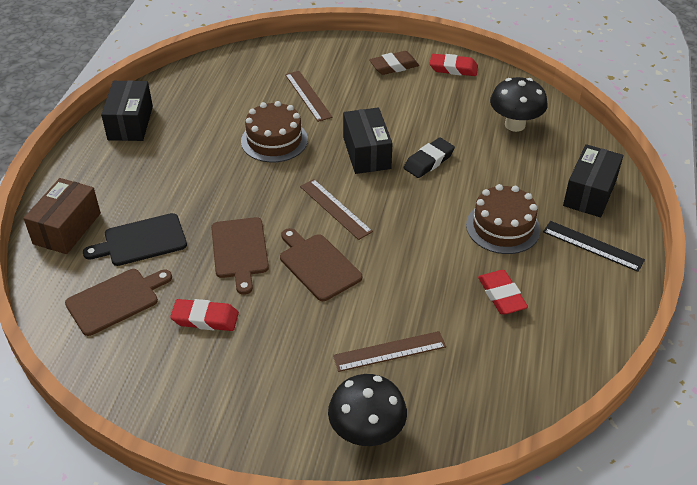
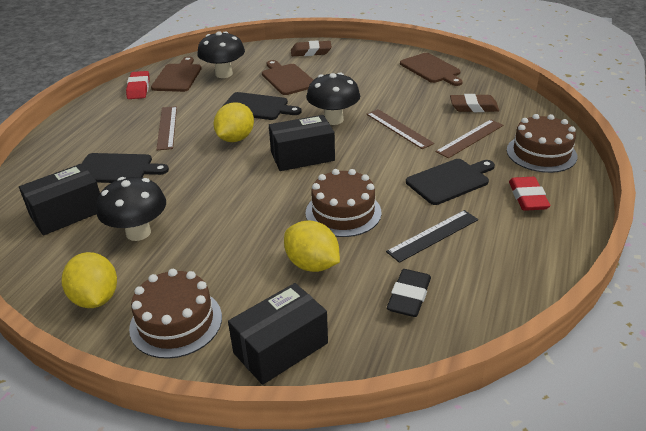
black cutting board: [83,213,187,266] = 1 -> [81,153,169,183] [222,92,302,120] [406,159,495,205] = 3
black mushroom: [328,374,407,446] [490,77,547,132] = 2 -> [97,177,166,241] [197,31,245,78] [306,73,360,125] = 3
brown box: [23,178,101,254] = 1 -> none = 0
brown cake: [241,101,308,162] [466,184,540,254] = 2 -> [129,269,222,359] [306,169,381,237] [507,114,577,173] = 3
brown eraser: [369,51,419,75] = 1 -> [291,40,332,56] [450,94,499,112] = 2
red eraser: [170,299,239,331] [430,54,478,76] [478,270,528,315] = 3 -> [126,71,150,99] [509,177,550,211] = 2
yellow lemon: none = 0 -> [62,252,117,308] [214,102,254,142] [284,221,340,272] = 3

